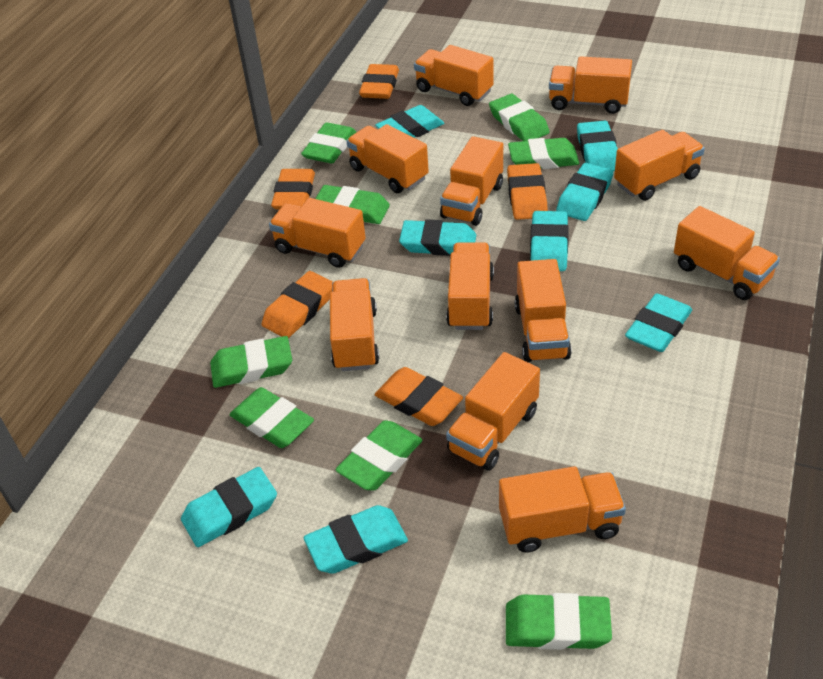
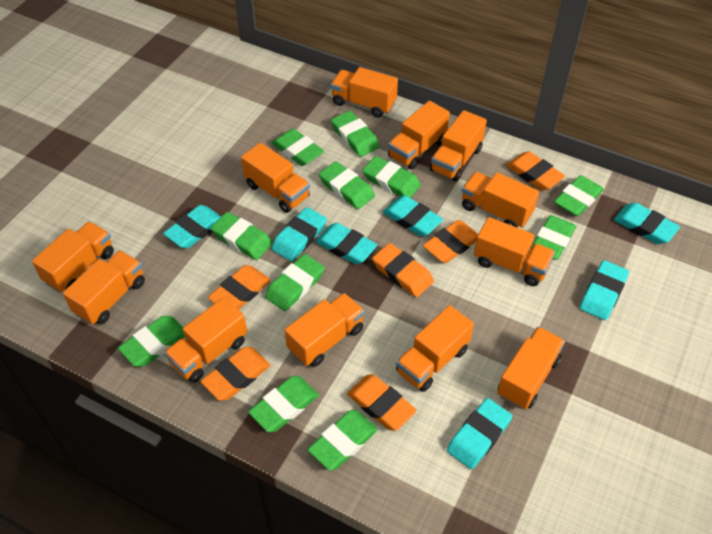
green eraser: [210,336,292,388] [230,387,314,448] [301,123,356,163] [315,185,390,224] [335,420,422,491] [489,94,550,141] [506,593,612,650] [508,138,579,169] = 8 -> [118,316,185,367] [211,212,273,260] [248,376,319,432] [265,254,325,311] [272,128,324,166] [308,410,378,471] [319,161,375,209] [331,111,380,157] [362,156,421,198] [531,215,576,260] [554,175,604,216] = 11
orange eraser: [262,271,333,338] [271,169,315,209] [359,64,399,99] [375,367,463,426] [507,163,548,220] = 5 -> [200,347,271,401] [208,265,271,310] [347,375,416,431] [372,243,434,297] [423,220,478,263] [506,151,565,191] = 6
turquoise eraser: [181,467,277,547] [304,505,408,574] [375,105,444,138] [399,219,476,256] [530,211,569,271] [556,163,613,221] [577,121,618,171] [625,294,692,352] = 8 -> [163,205,221,248] [271,207,327,261] [315,223,377,264] [383,195,443,237] [447,398,512,469] [580,260,629,320] [614,203,680,244] = 7

